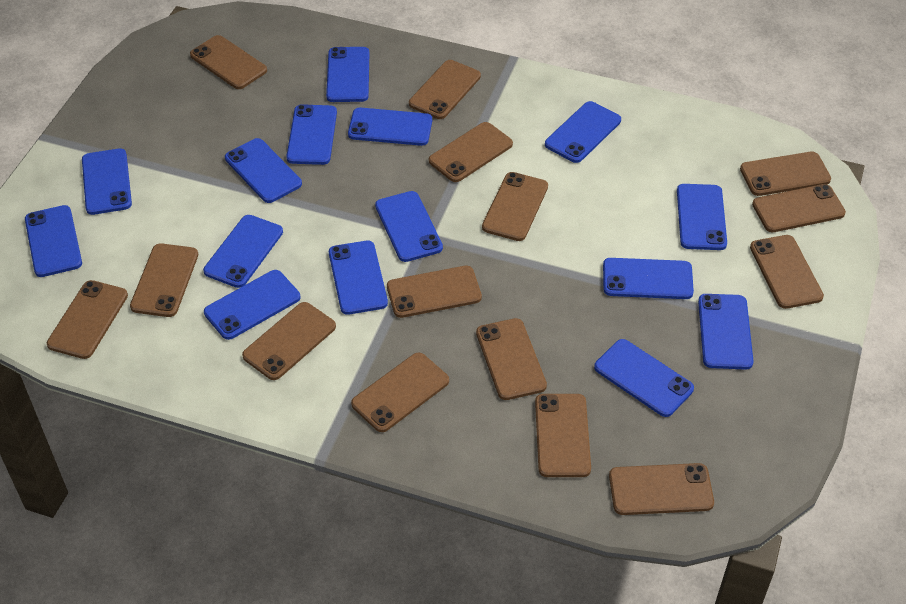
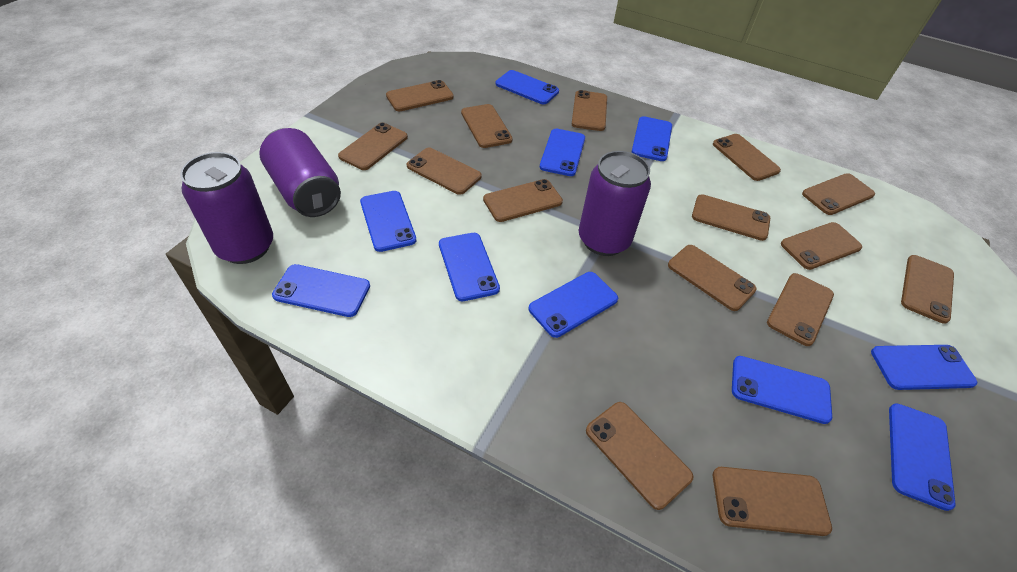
blue phone: [25,205,82,277] [82,148,132,215] [203,215,283,288] [204,270,300,340] [225,138,302,203] [286,104,337,165] [326,47,369,102] [329,241,388,315] [348,108,432,146] [375,191,443,262] [545,101,621,163] [594,339,694,417] [603,258,694,299] [677,184,727,250] [698,294,753,370] = 15 -> [272,264,370,317] [360,191,416,252] [439,233,500,301] [496,70,559,104] [529,272,618,338] [540,129,585,176] [632,116,672,161] [732,356,832,424] [871,345,977,390] [889,403,955,511] = 10
purple can: none = 0 -> [180,152,273,264] [259,128,341,217] [579,151,651,256] = 3

